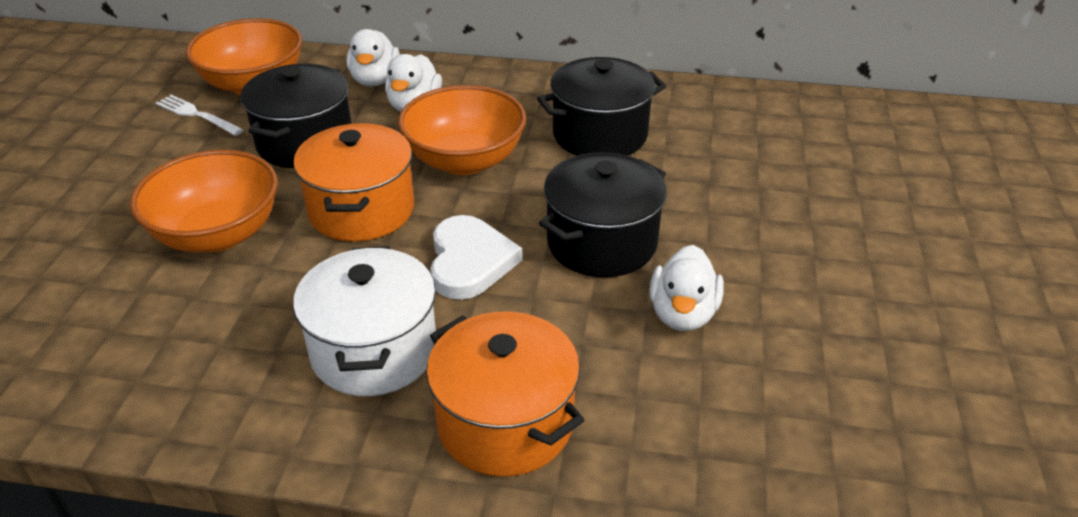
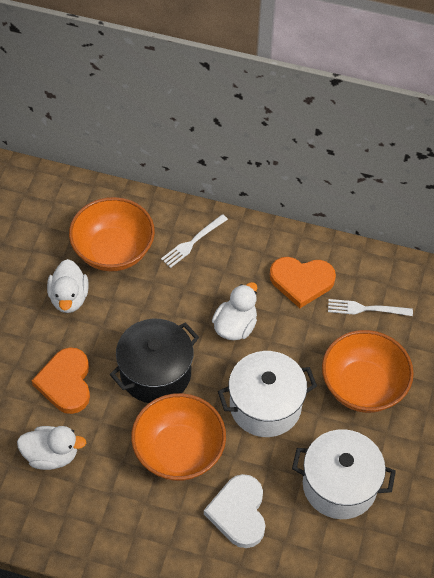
black pot: [240,64,352,168] [537,57,666,156] [539,152,667,277] = 3 -> [110,319,199,403] = 1
orange heart: none = 0 -> [32,347,90,414] [270,257,336,308] = 2
orange pot: [293,123,414,242] [426,311,584,477] = 2 -> none = 0
white fork: [156,95,244,136] = 1 -> [161,214,228,268] [328,299,413,316] = 2
white pot: [293,246,436,396] = 1 -> [218,351,317,437] [292,429,396,519] = 2

